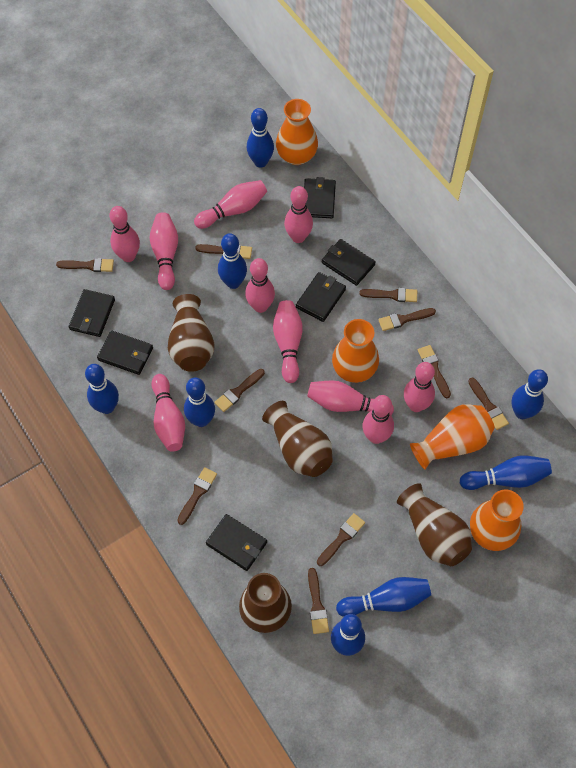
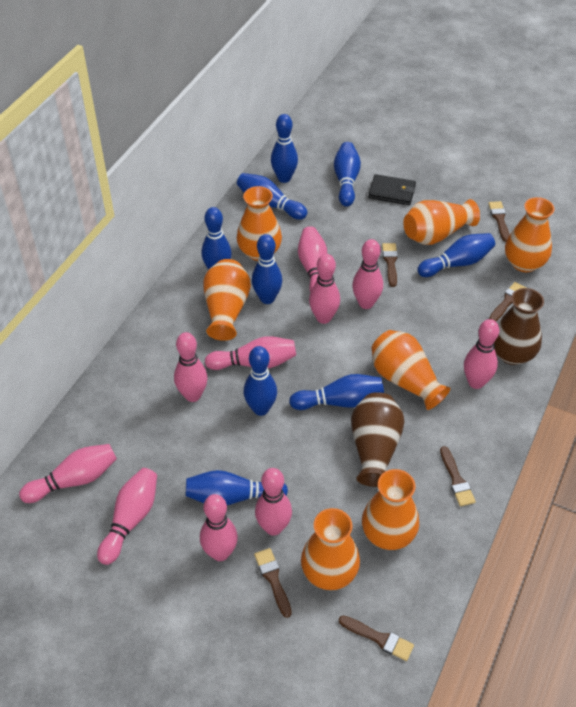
black wallet: [69,289,115,337] [97,330,153,375] [206,514,267,571] [296,272,346,322] [304,177,336,218] [322,239,376,286] = 6 -> [368,174,416,205] = 1
blue bowling pin: [85,364,119,414] [184,377,215,427] [218,233,247,289] [247,108,274,168] [331,614,365,656] [336,577,431,617] [460,455,552,490] [511,369,548,419] = 8 -> [186,470,288,505] [201,207,232,270] [237,173,307,220] [244,346,277,416] [252,234,282,304] [271,114,298,183] [289,374,384,410] [334,142,361,207] [417,233,495,277] = 9
brown brush: [56,258,114,272] [177,467,217,525] [195,244,252,259] [214,369,265,412] [308,568,329,634] [317,513,365,566] [359,288,417,302] [378,308,436,331] [418,345,451,398] [468,377,509,430] = 10 -> [254,548,292,618] [339,616,414,661] [382,243,398,287] [440,446,476,506] [488,201,509,242] [489,282,527,322] = 6
brown vase: [168,294,215,372] [239,573,292,633] [262,401,333,477] [397,483,472,566] = 4 -> [351,392,405,487] [494,288,544,365] = 2
orange vase: [276,99,318,165] [332,319,379,383] [410,404,495,470] [470,490,524,551] = 4 -> [203,259,251,341] [237,186,282,261] [301,508,360,590] [362,469,419,550] [371,330,451,410] [403,199,480,245] [505,197,555,272] = 7

